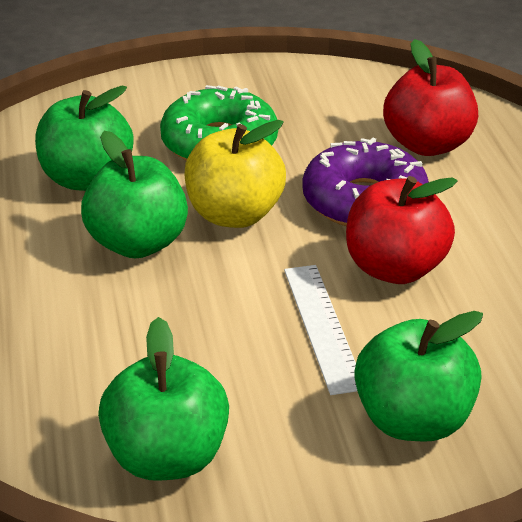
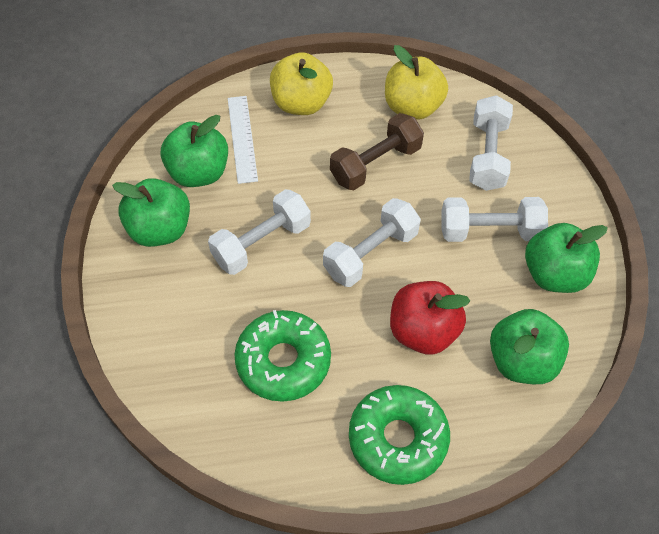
brown dumbbell: none = 0 -> [330,113,424,190] = 1
green donut: [160,85,278,161] = 1 -> [234,310,331,402] [349,385,450,485] = 2
purple donut: [302,138,429,226] = 1 -> none = 0
red apple: [346,176,457,284] [383,39,478,156] = 2 -> [390,281,470,355] = 1
white dumbbell: none = 0 -> [208,189,311,275] [323,198,421,287] [441,197,548,242] [469,95,513,191] = 4
yellow apple: [184,120,286,228] = 1 -> [270,52,333,115] [385,45,448,120] = 2

